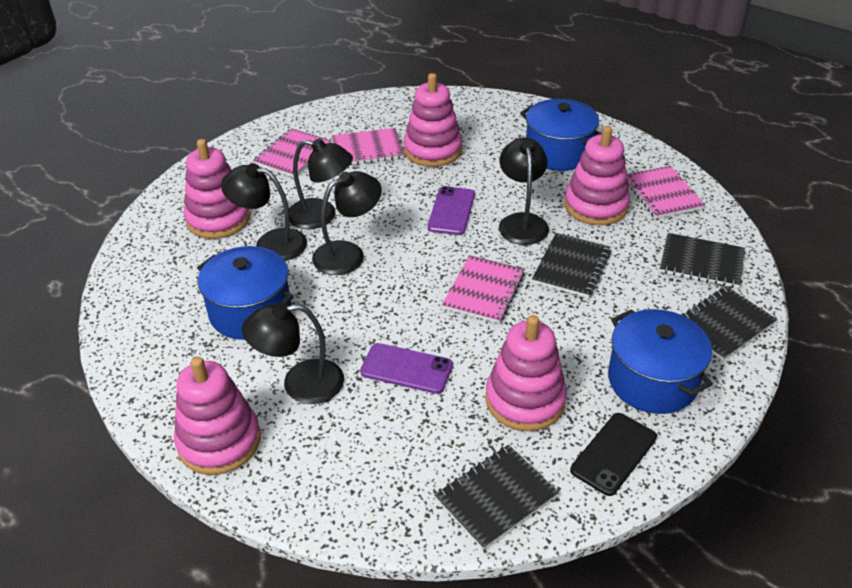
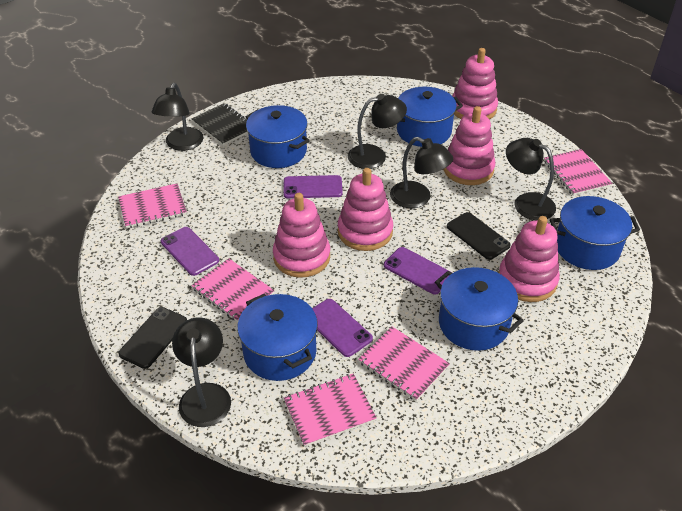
black notebook: [434,445,559,550] [532,233,611,298] [660,233,745,288] [682,286,777,361] = 4 -> [191,103,248,146] = 1
black phone: [570,413,657,496] = 1 -> [118,307,187,369] [447,212,511,260] = 2
blue pot: [197,246,294,340] [520,99,602,171] [608,309,713,414] = 3 -> [237,294,318,381] [246,105,310,168] [397,87,463,147] [435,267,524,351] [550,196,640,270] = 5
pink notebook: [253,128,332,177] [332,128,404,165] [442,255,525,323] [627,166,705,219] = 4 -> [118,183,187,228] [191,258,275,322] [284,374,377,447] [358,327,450,401] [544,149,613,196] = 5
purple phone: [360,343,453,394] [427,186,475,235] = 2 -> [161,227,219,276] [283,175,343,198] [312,299,373,357] [384,247,452,295] = 4

